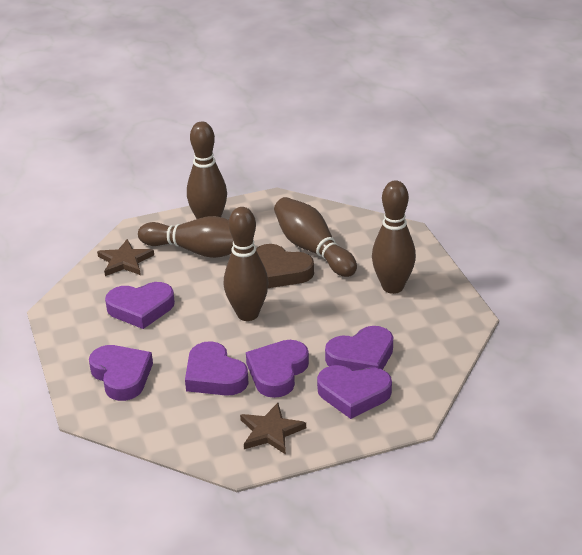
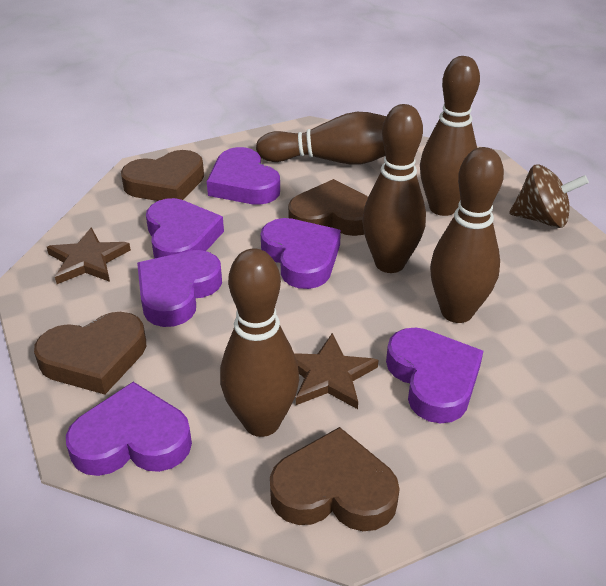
brown heart: [256,244,314,288] = 1 -> [34,312,146,395] [121,150,204,201] [270,427,400,531] [288,179,368,236] = 4
brown spinning top: none = 0 -> [509,165,589,228] = 1

